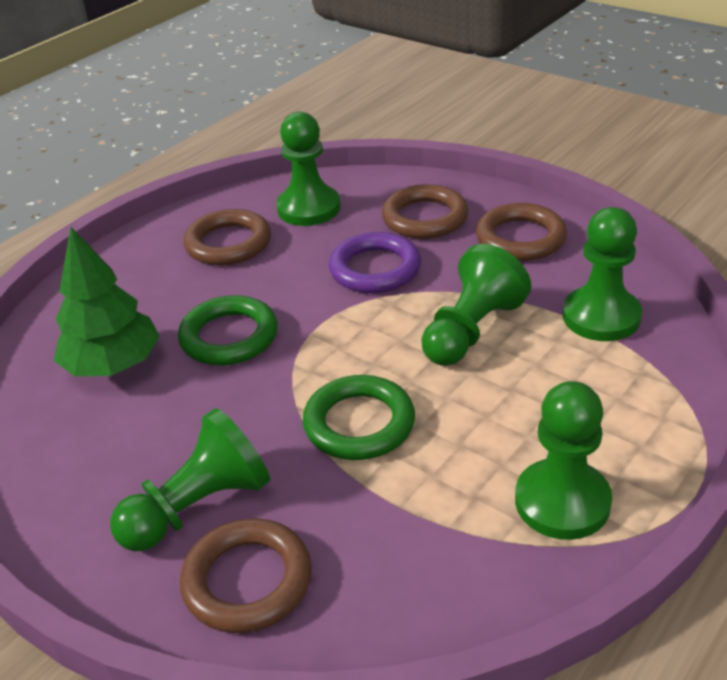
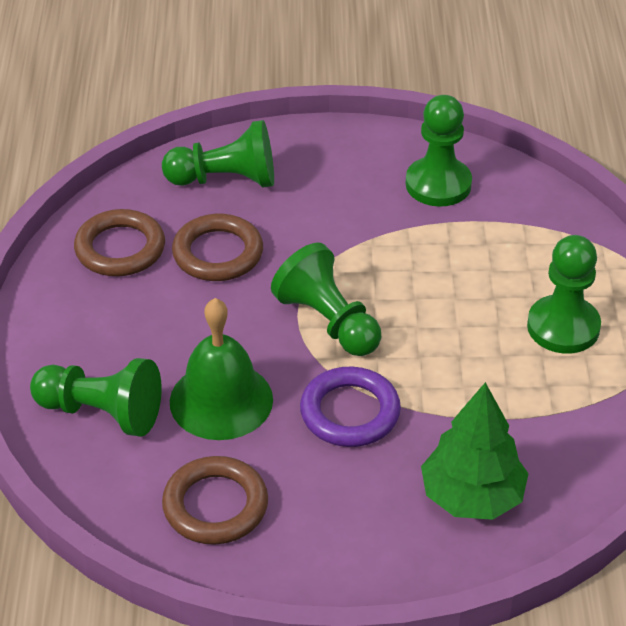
brown ring: [180,518,312,633] [184,209,271,265] [382,184,468,239] [476,203,567,261] = 4 -> [74,209,165,276] [162,456,268,544] [172,214,263,281] = 3
green bell: none = 0 -> [170,298,273,440] = 1
green ring: [178,295,278,366] [303,375,415,460] = 2 -> none = 0

